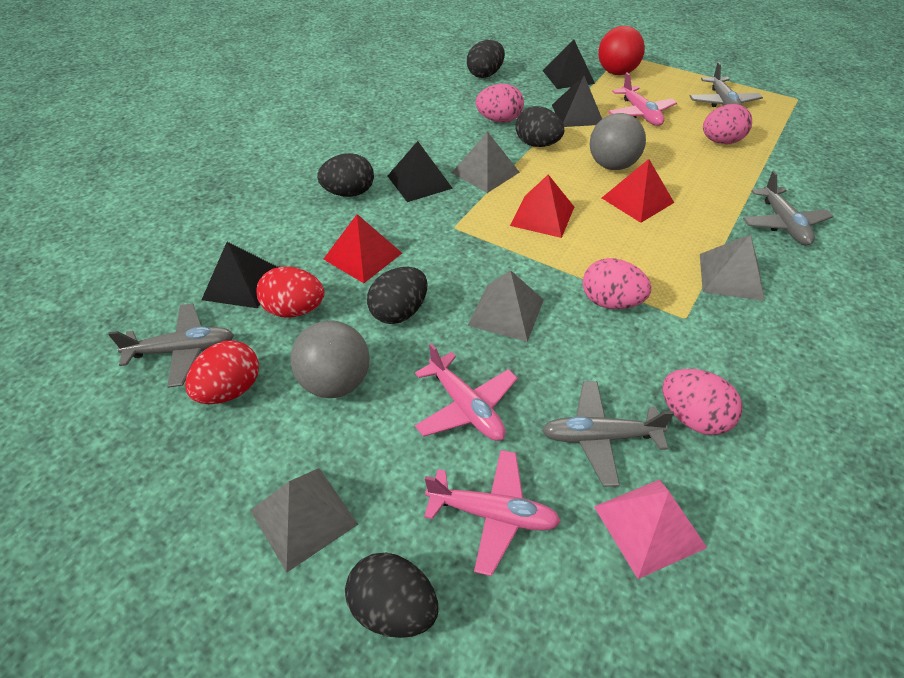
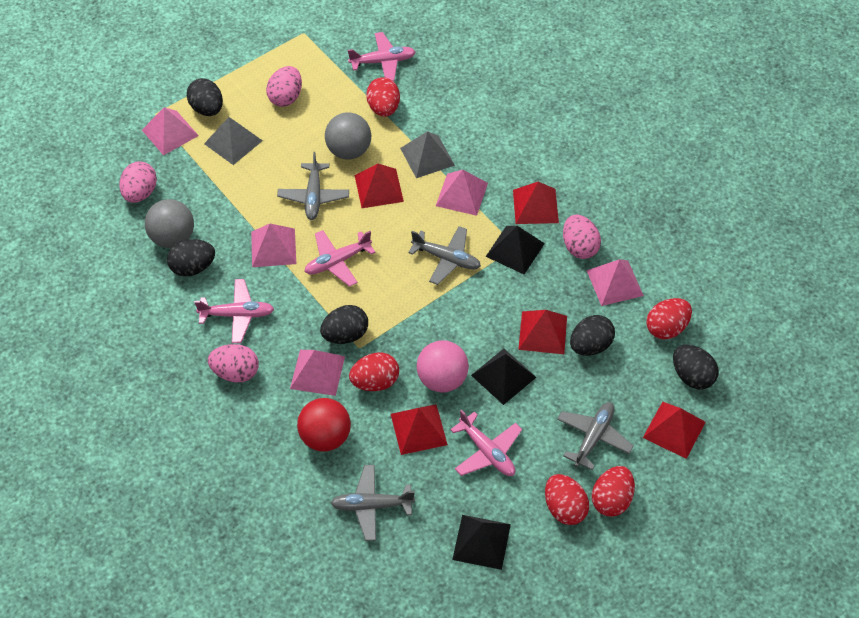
black pyramid: [202,242,278,308] [388,141,453,202] [543,39,595,89] [552,76,602,127] = 4 -> [452,515,511,570] [471,349,536,405] [486,226,545,275] = 3
grey pyramid: [250,468,359,573] [452,132,520,193] [468,270,544,342] [700,235,765,301] = 4 -> [204,117,263,165] [400,131,455,178] = 2
pink ball: none = 0 -> [416,340,469,393] = 1
pink plane: [415,343,518,441] [424,450,561,576] [608,72,677,126] = 3 -> [194,279,274,343] [304,230,376,287] [348,32,416,81] [450,409,522,476] = 4
pink pyramid: [594,480,707,579] = 1 -> [142,107,199,156] [251,224,296,267] [290,350,345,396] [436,170,488,216] [587,259,644,306] = 5
red egg: [185,340,259,404] [256,267,324,318] = 2 -> [349,353,399,391] [366,77,400,117] [545,474,589,525] [592,466,635,517] [646,298,692,339] = 5
red pyramid: [323,214,402,283] [510,174,574,238] [602,159,674,223] = 3 -> [355,164,404,208] [391,404,448,455] [513,182,559,224] [518,310,567,354] [643,401,706,459] = 5

